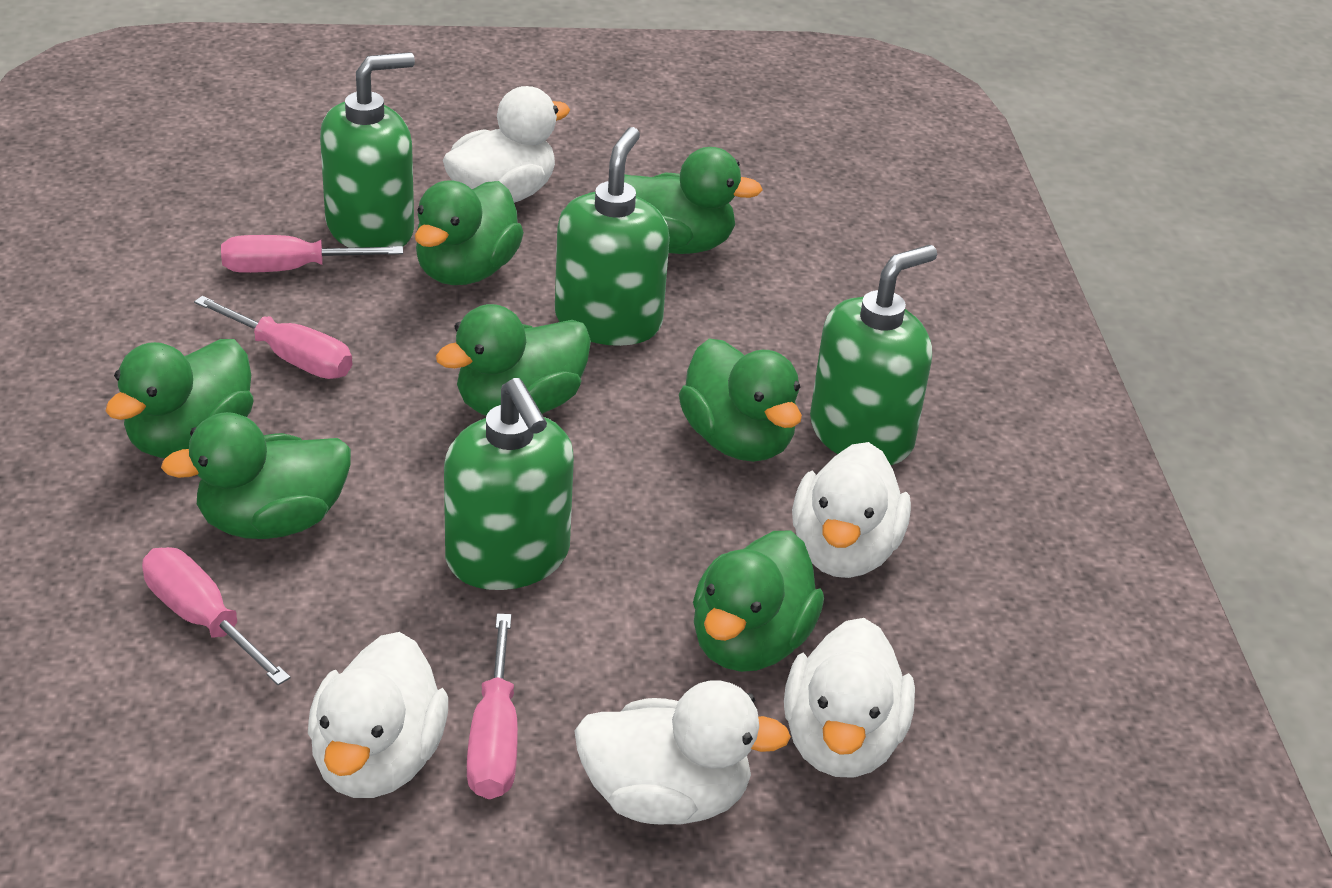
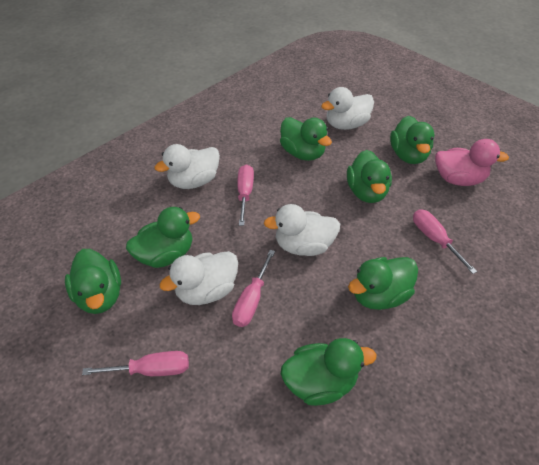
green soap dispenser: [320,52,415,248] [444,378,574,590] [555,127,670,346] [810,245,937,465] = 4 -> none = 0
pink duck: none = 0 -> [435,139,509,186] = 1
white duck: [308,632,448,798] [443,86,570,203] [574,681,791,825] [784,618,915,778] [792,442,911,578] = 5 -> [155,144,220,189] [159,251,238,305] [264,204,340,256] [321,87,374,130] = 4

